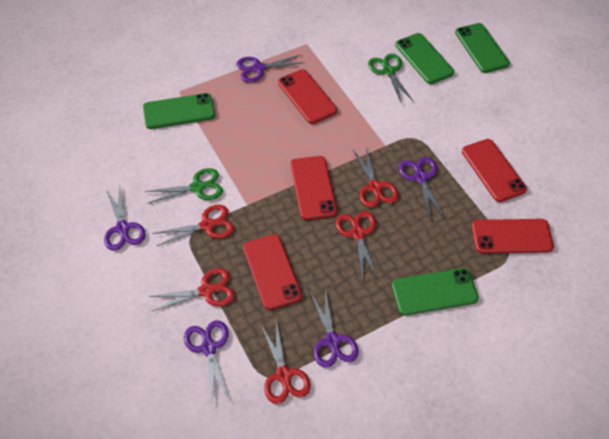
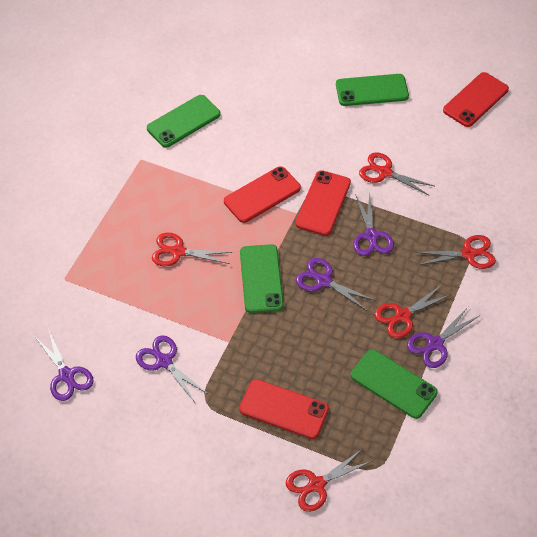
green scissors: [145,168,223,204] [368,54,414,104] = 2 -> none = 0
red phone: [243,234,302,310] [278,69,337,124] [291,156,337,220] [462,139,527,202] [472,219,554,254] = 5 -> [224,166,301,223] [239,379,329,439] [295,170,351,236] [443,72,509,127] = 4

